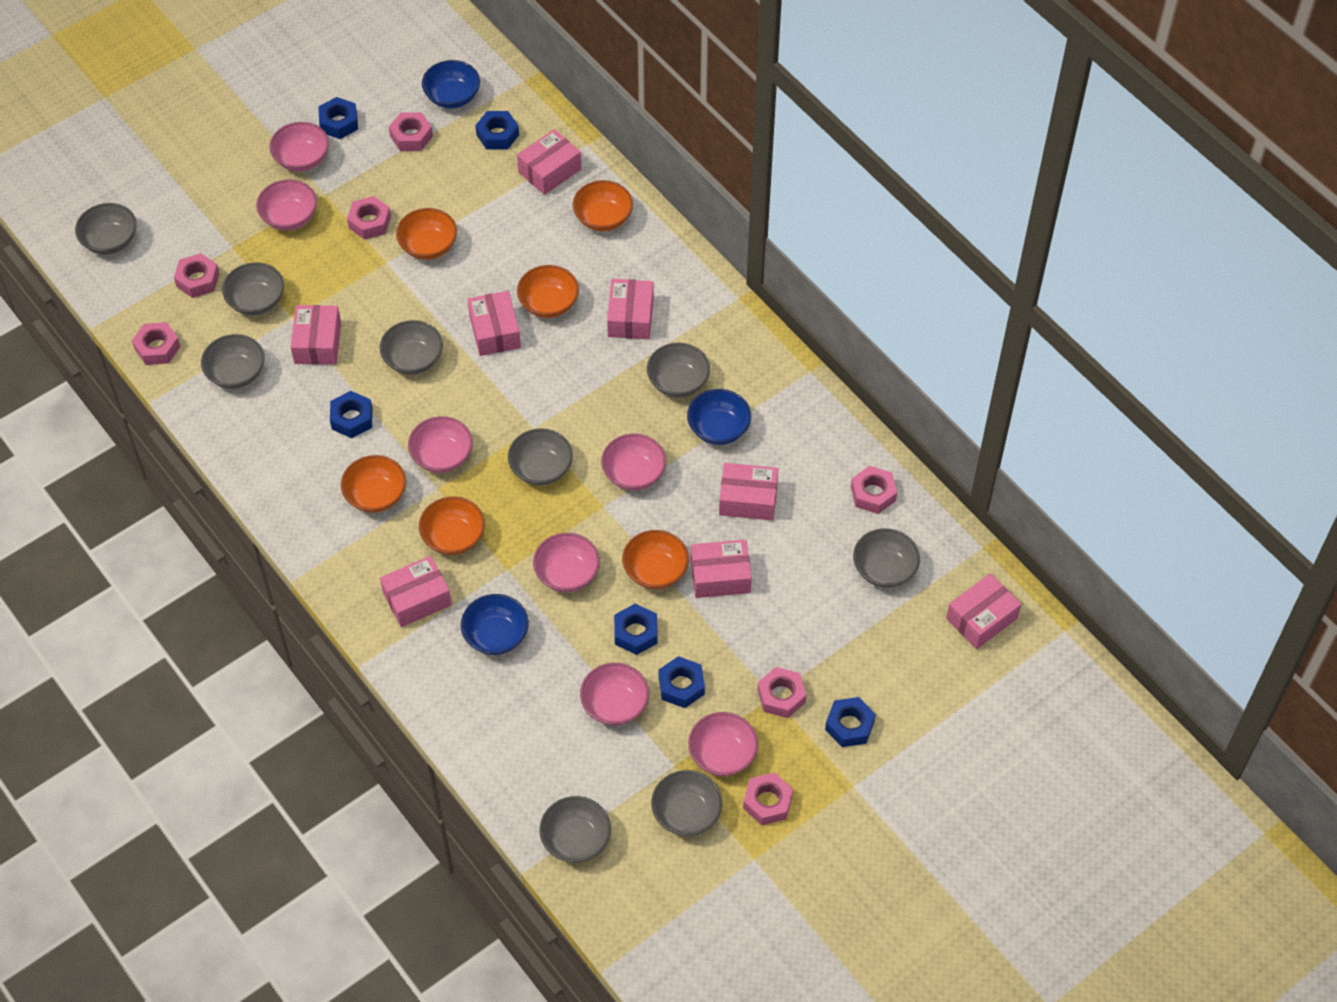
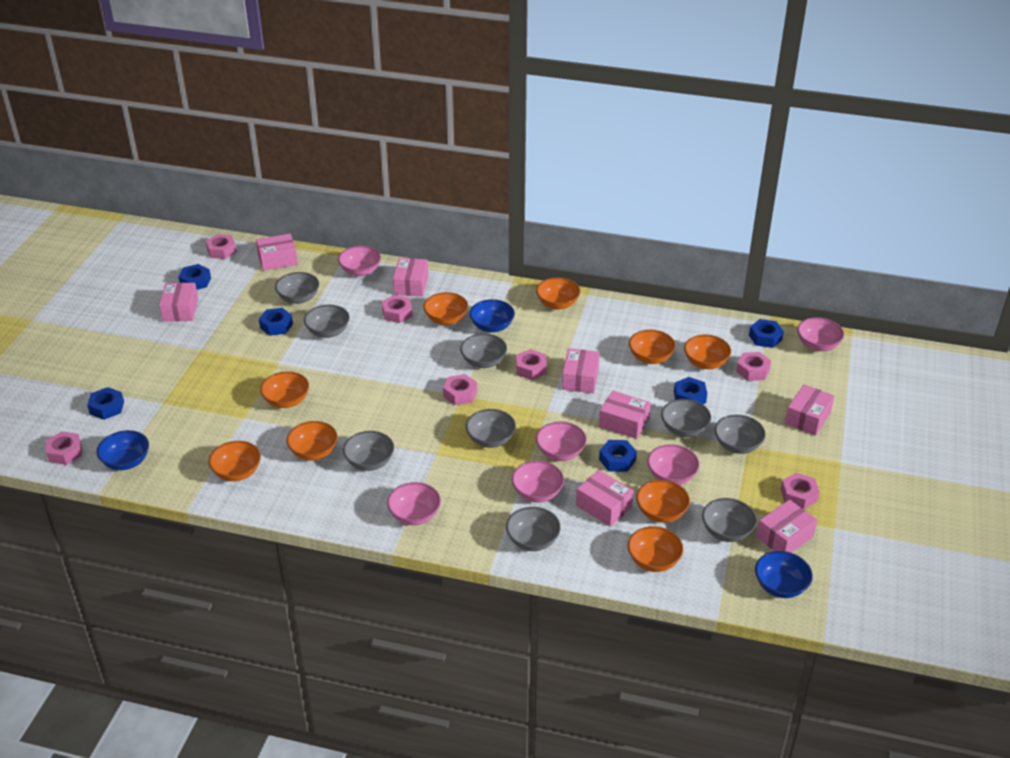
orange bowl: [341,455,406,513] [396,208,457,260] [419,496,485,555] [517,265,579,318] [573,180,633,231] [622,530,689,589] = 6 -> [208,441,261,481] [260,371,309,408] [286,421,338,460] [423,292,468,325] [536,277,580,309] [627,526,683,572] [629,330,676,364] [636,480,690,523] [684,335,731,369] = 9
pink bowl: [256,179,317,231] [269,122,329,172] [408,416,473,473] [533,533,600,592] [580,663,649,726] [601,434,666,491] [688,712,758,776] = 7 -> [338,246,381,276] [387,482,441,525] [512,461,564,502] [536,421,587,461] [647,444,699,485] [797,317,844,351] = 6

